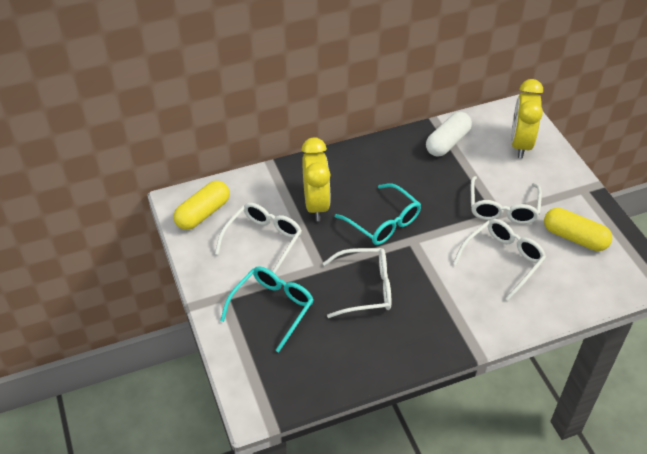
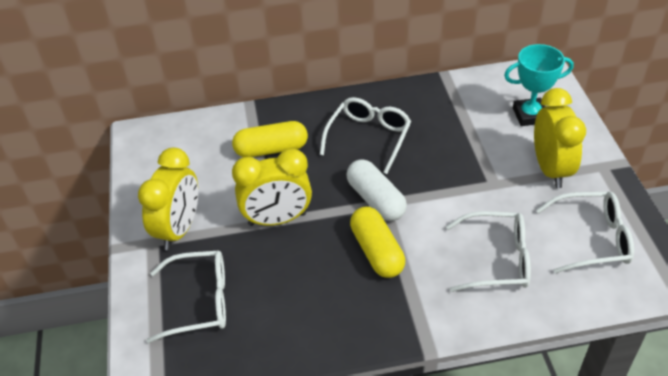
turquoise glasses: [220,266,314,352] [335,183,421,245] = 2 -> none = 0
turquoise trophy: none = 0 -> [504,44,574,126] = 1
yellow clock: [302,138,330,221] [511,79,543,158] = 2 -> [138,148,198,250] [232,148,312,226] [534,88,586,188] = 3

